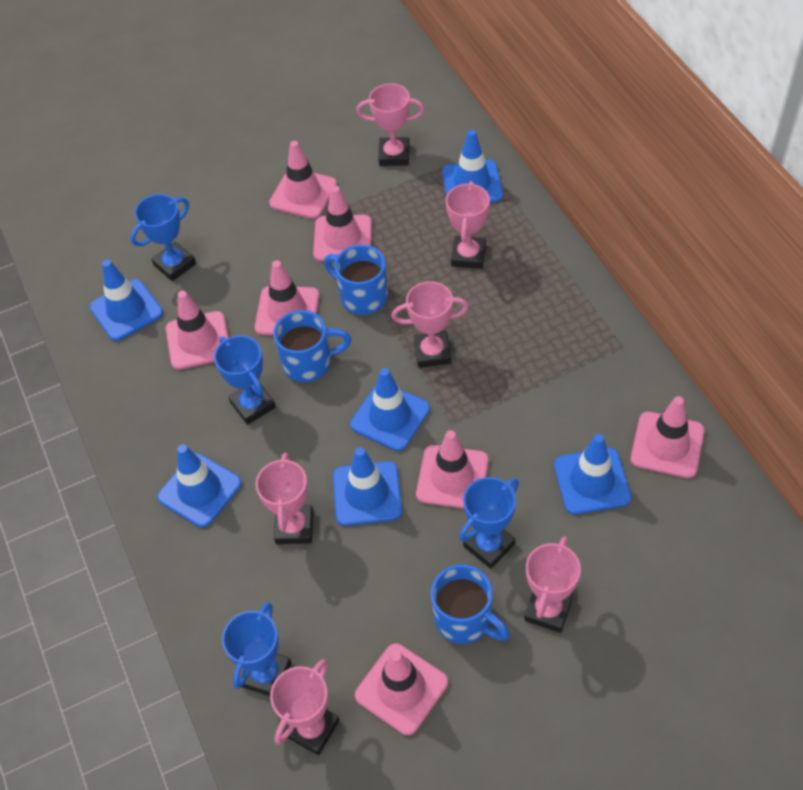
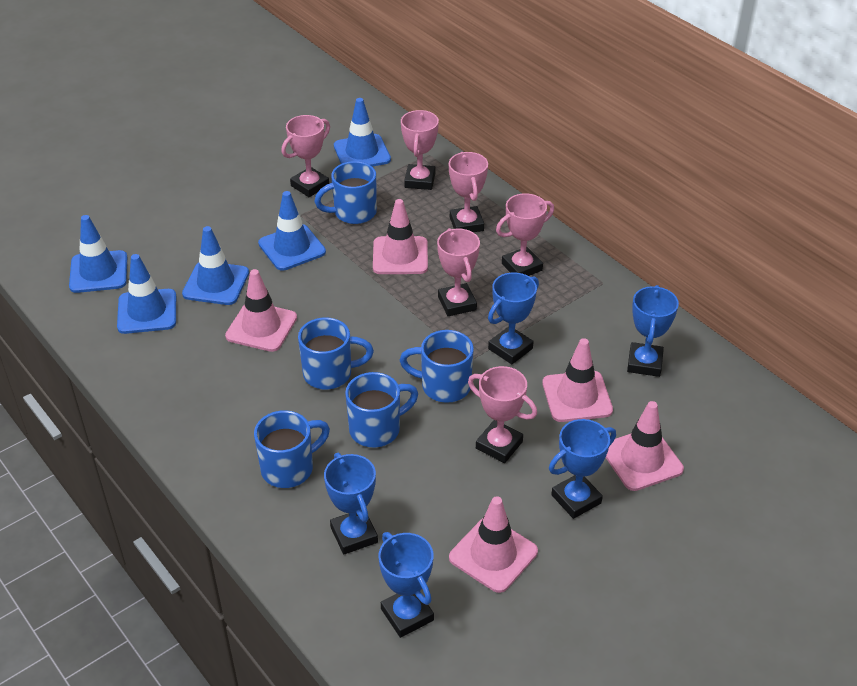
blue mug: [273,310,352,382] [324,245,388,315] [431,564,510,644] = 3 -> [254,410,330,488] [298,318,374,389] [314,161,377,224] [345,372,418,447] [399,330,474,403] = 5
blue traffic cone: [90,260,163,341] [157,444,242,528] [333,447,402,526] [350,368,430,451] [442,130,503,203] [554,434,631,515] = 6 -> [69,215,127,293] [117,254,176,334] [182,226,249,305] [258,191,326,271] [334,98,391,167] = 5
blue trophy: [130,194,196,281] [214,335,276,425] [222,602,291,696] [459,477,519,569] = 4 -> [324,453,378,554] [378,532,434,638] [488,272,539,364] [549,419,616,519] [627,285,679,377] = 5
pink traffic cone: [166,291,228,370] [255,260,319,335] [269,141,337,219] [313,186,372,261] [355,643,448,735] [416,430,489,509] [630,396,704,478] = 7 -> [225,269,297,352] [373,199,428,274] [449,496,538,593] [542,338,613,422] [605,401,684,491] = 5

